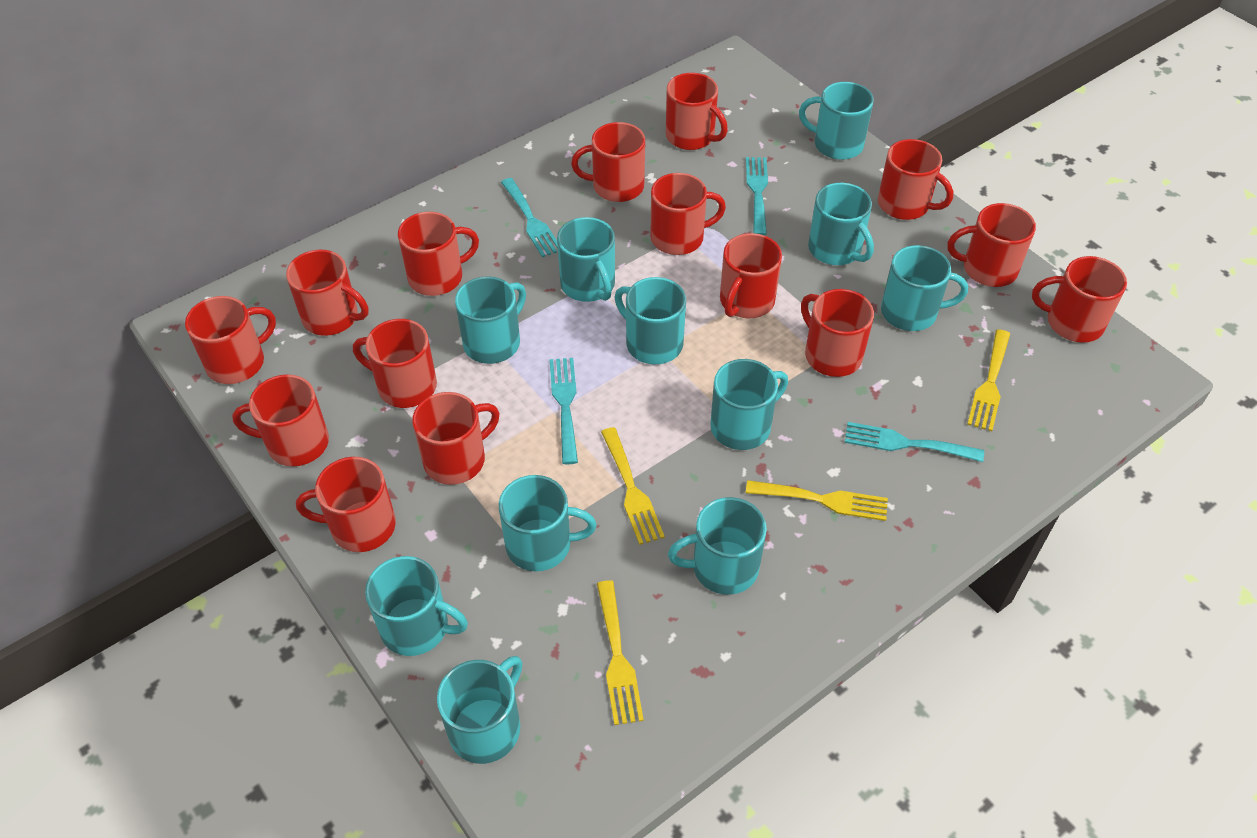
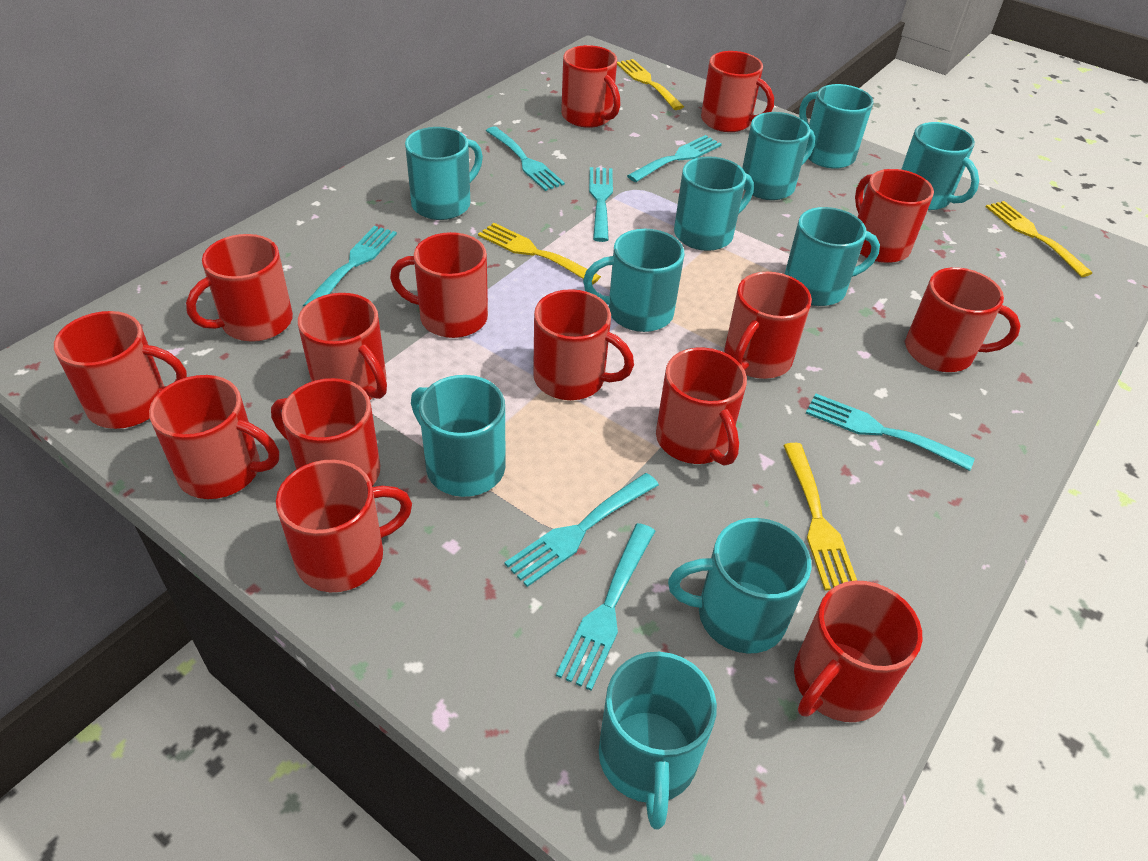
turquoise fork: [501,178,558,257] [549,358,578,464] [746,157,768,236] [845,422,984,462] = 4 -> [303,226,397,306] [486,126,565,191] [505,473,659,587] [556,523,655,691] [589,167,613,242] [627,135,722,182] [806,394,975,471] = 7
turquoise mug: [365,556,468,656] [437,656,522,764] [455,276,526,364] [499,475,597,571] [557,217,615,302] [615,277,686,364] [668,497,767,595] [710,359,788,450] [799,82,874,160] [808,183,874,265] [881,245,968,331] = 11 -> [405,127,483,220] [411,375,505,497] [583,229,684,332] [599,652,717,829] [668,518,811,654] [674,156,754,251] [742,112,815,200] [785,207,880,306] [799,84,874,169] [901,122,979,210] = 10

